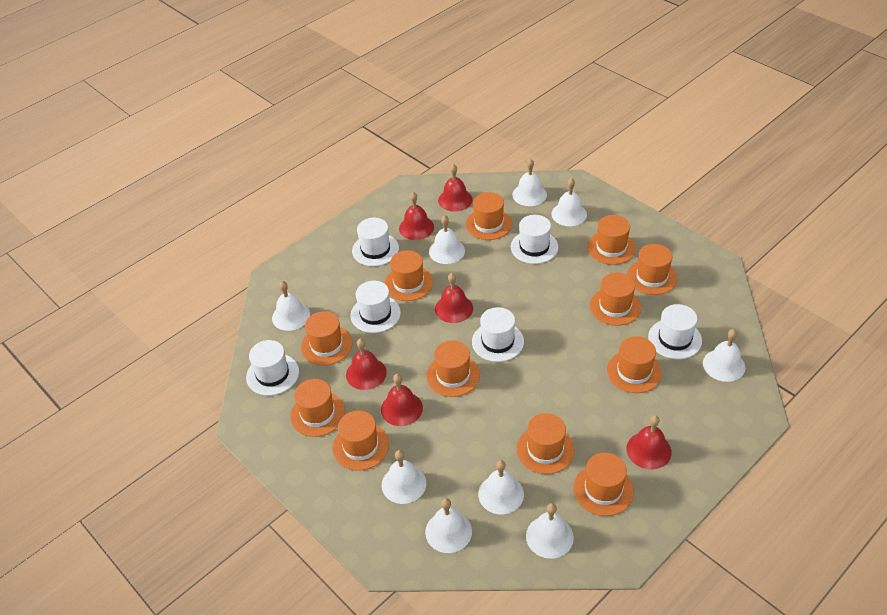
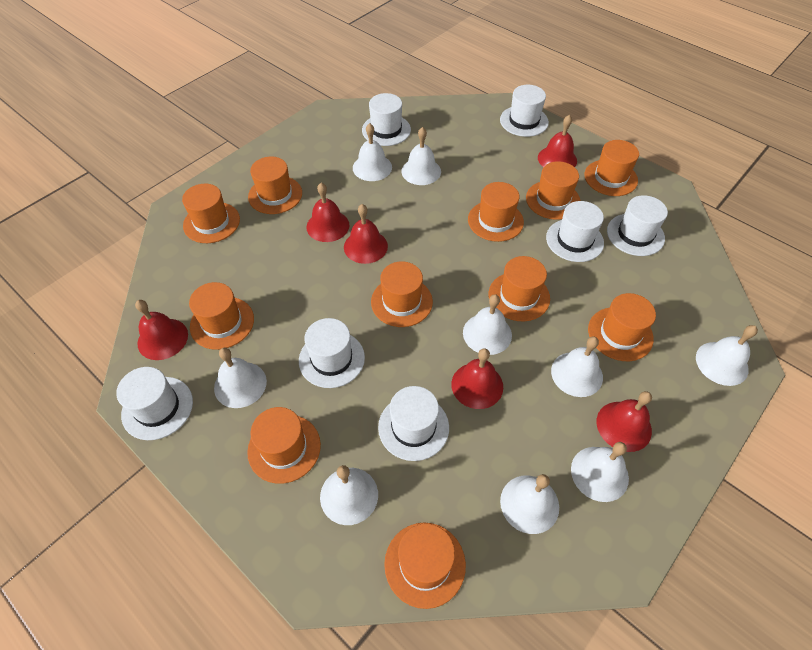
orange hat: [290,379,345,437] [301,311,353,365] [333,410,389,471] [384,250,433,301] [426,341,480,397] [466,192,512,240] [517,413,575,474] [573,453,634,516] [587,215,636,265] [590,273,641,326] [607,336,662,393] [627,244,677,295] = 12 -> [182,184,240,243] [189,282,254,350] [247,407,321,484] [248,156,302,214] [371,261,433,327] [384,523,466,609] [468,182,524,242] [489,256,550,321] [526,161,581,220] [584,140,639,196] [588,293,656,361] = 11
white hat: [246,340,299,396] [350,281,401,333] [352,218,399,266] [472,307,524,362] [511,215,558,264] [648,304,702,359] = 6 -> [116,367,193,440] [299,318,365,388] [362,93,411,146] [378,386,449,461] [500,85,549,137] [546,201,604,262] [607,195,668,256] = 7

